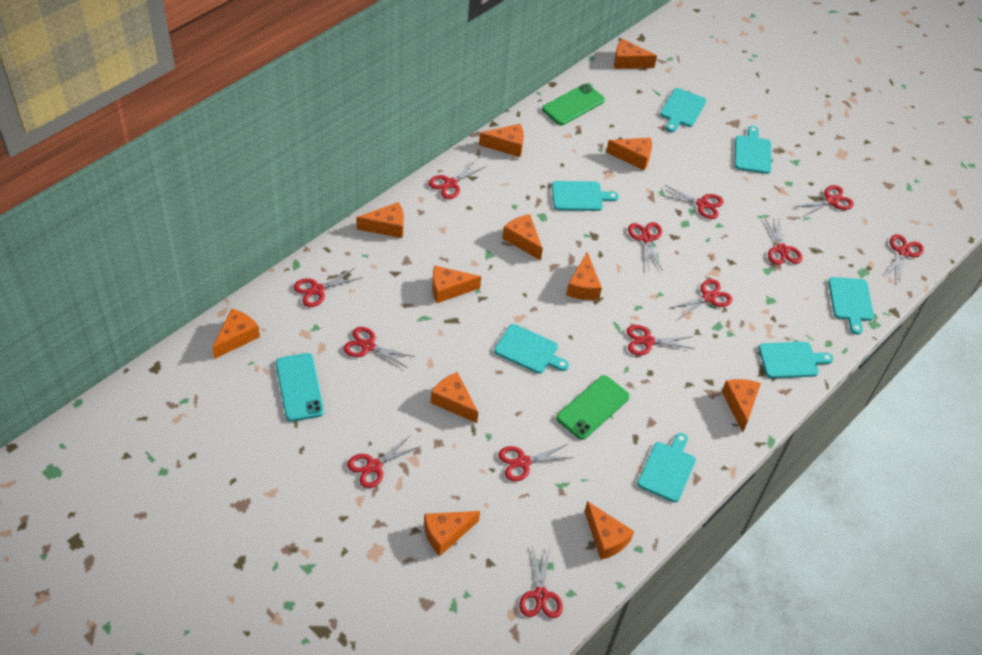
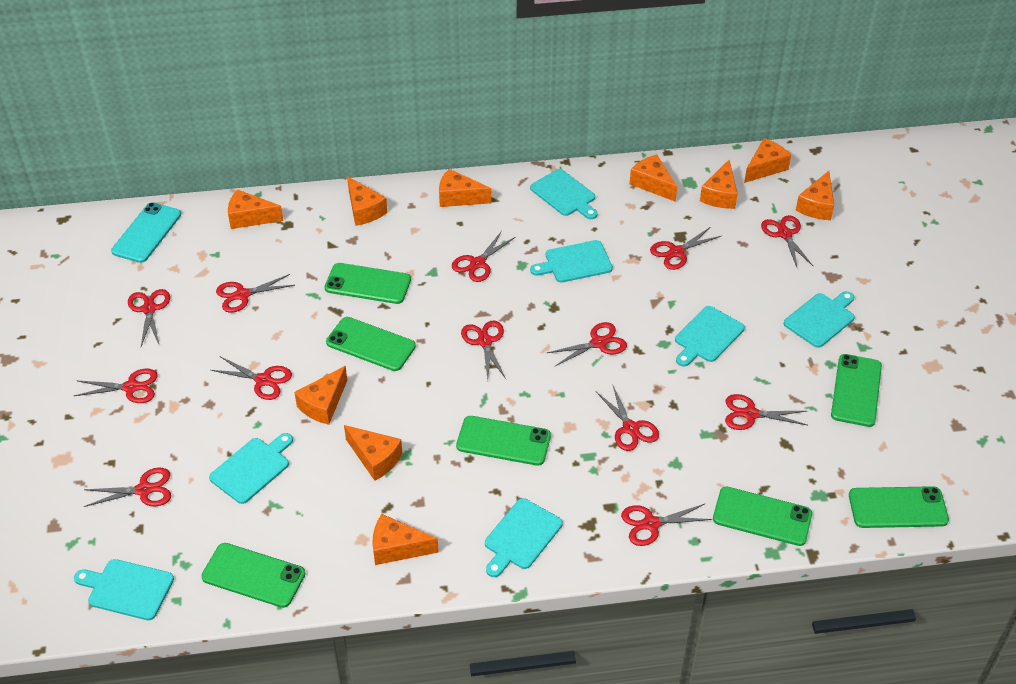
green phone: [542,84,605,125] [556,375,630,440] = 2 -> [201,543,305,608] [325,263,411,304] [326,317,416,371] [456,416,551,466] [713,487,812,546] [831,354,882,427] [849,486,949,528] = 7
orange cheese: [212,308,260,359] [357,202,404,238] [424,511,480,556] [431,372,478,423] [432,266,481,303] [479,124,524,157] [502,214,543,261] [566,252,602,300] [584,501,634,560] [606,138,652,170] [614,39,657,69] [722,379,761,432] = 12 -> [228,189,283,229] [294,366,347,425] [344,425,403,481] [347,176,388,226] [372,514,439,565] [439,169,491,207] [630,154,677,202] [700,160,738,209] [744,138,791,183] [795,171,834,220] = 10

